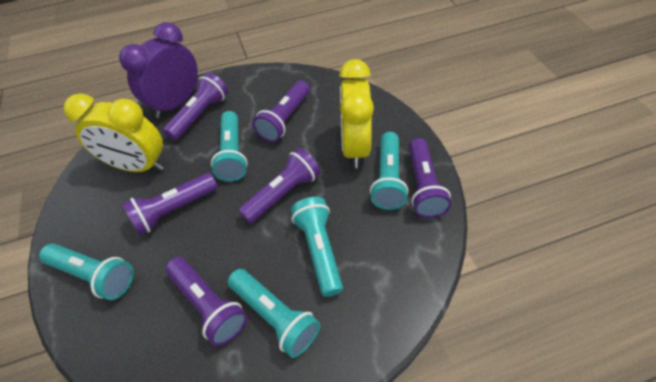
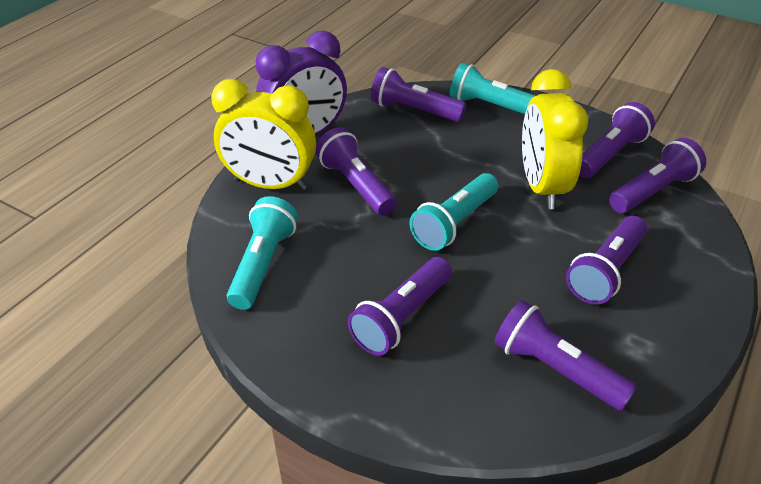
purple flashlight: [122,173,218,236] [163,72,228,141] [166,257,247,346] [238,148,321,223] [253,80,310,142] [409,138,451,218] = 6 -> [315,127,397,216] [348,257,452,356] [371,67,467,122] [494,300,637,411] [566,216,647,304] [579,102,655,178] [609,138,706,213] = 7
turquoise flashlight: [39,244,134,300] [211,111,248,182] [228,269,321,358] [291,197,343,297] [370,132,408,210] = 5 -> [227,196,298,310] [410,173,498,251] [450,63,536,114] = 3

